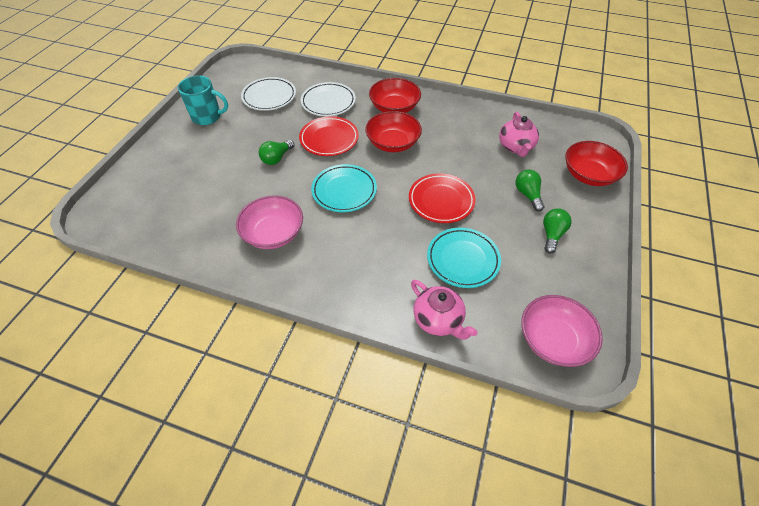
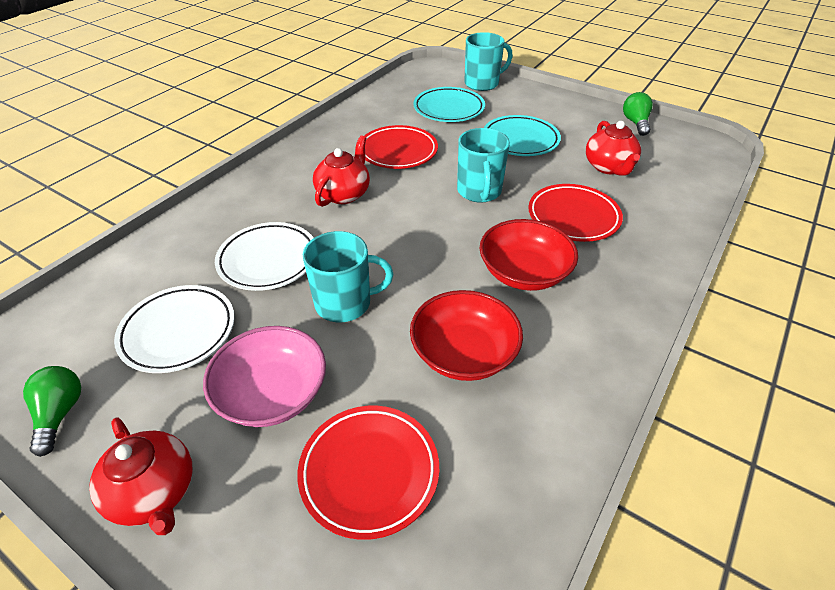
green light bulb: [259,140,295,165] [516,169,544,211] [543,208,572,254] = 3 -> [23,366,81,457] [623,92,653,136] = 2
pink bowl: [236,195,303,249] [521,295,603,367] = 2 -> [203,326,326,427] = 1
pink teapot: [411,280,478,339] [499,112,539,157] = 2 -> none = 0
red bowl: [365,111,422,152] [369,78,421,113] [565,141,628,186] = 3 -> [410,290,523,381] [480,219,578,291] = 2
red plate: [299,116,359,156] [409,173,476,223] = 2 -> [297,406,439,540] [364,125,438,169] [528,184,623,242] = 3
red teapot: none = 0 -> [89,417,193,535] [313,135,370,207] [586,121,641,176] = 3
turquoise mug: [178,76,228,125] = 1 -> [303,231,393,322] [457,128,510,203] [464,32,513,91] = 3

